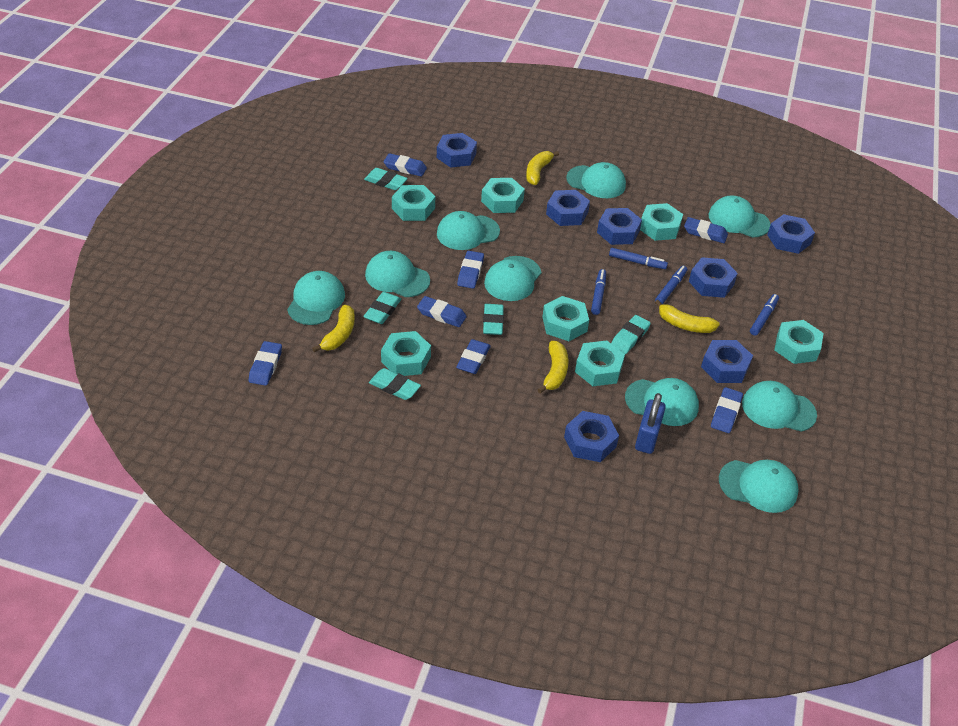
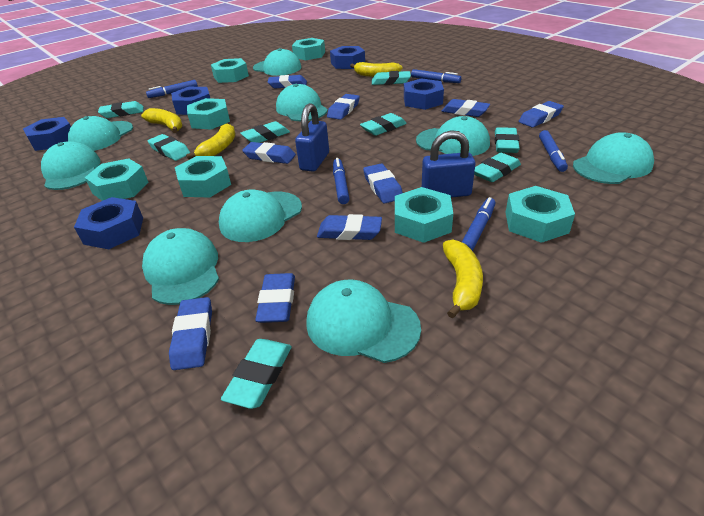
blue eraser: [249,341,282,386] [383,153,427,177] [417,296,467,327] [456,339,491,374] [457,251,484,289] [684,217,728,243] [711,387,743,433] = 7 -> [169,297,212,370] [242,142,296,164] [255,273,295,323] [268,75,307,89] [317,214,382,240] [327,94,360,120] [363,164,403,204] [441,99,490,117] [519,101,564,127] = 9
blue marker: [591,269,606,315] [609,248,668,269] [655,266,687,304] [750,294,779,336] = 4 -> [146,80,198,98] [333,158,350,204] [411,69,461,83] [462,197,496,251] [539,130,568,172] = 5
blue nut: [437,133,477,168] [546,190,590,226] [564,411,619,462] [597,208,642,245] [689,257,738,298] [701,340,753,383] [767,214,815,254] = 7 -> [23,117,71,151] [74,197,143,249] [171,87,210,115] [330,46,365,69] [404,78,444,110] = 5
blue padlock: [635,393,666,454] = 1 -> [295,103,329,172] [422,130,475,197] = 2
turquoise eraser: [363,292,401,324] [364,168,408,190] [369,368,421,400] [483,304,504,335] [611,315,651,354] = 5 -> [98,101,144,118] [148,134,190,161] [221,339,292,409] [240,121,290,143] [360,113,407,136] [372,71,411,85] [474,153,521,182] [495,127,520,153] = 8

